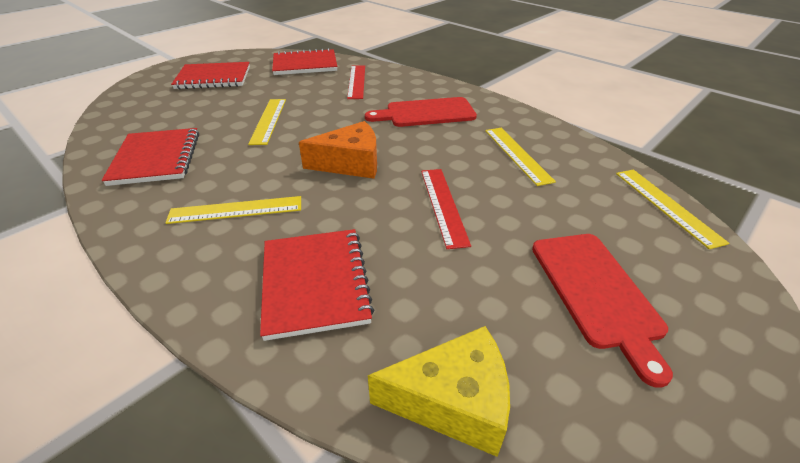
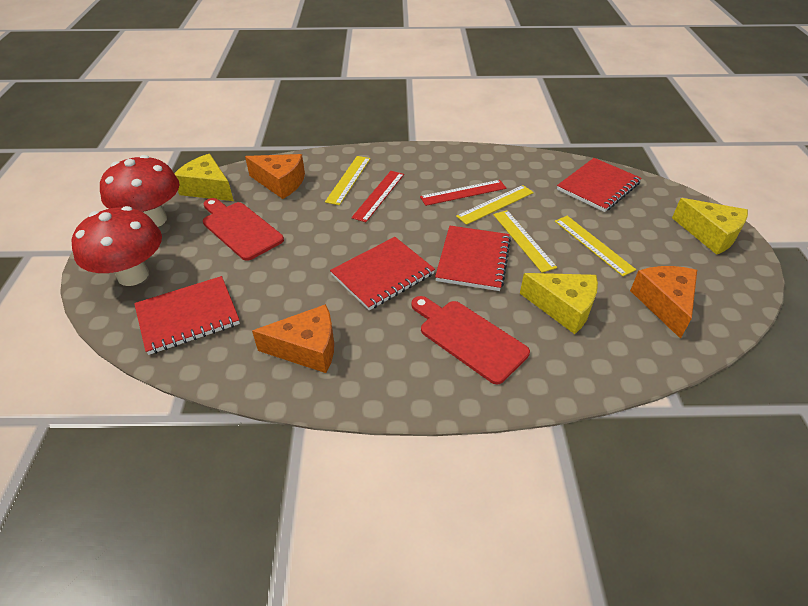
orange cheese: [299,121,377,179] = 1 -> [245,154,305,199] [252,304,334,373] [630,266,697,339] = 3
red mushroom: none = 0 -> [71,206,162,286] [100,155,179,227] = 2
yellow cheese: [368,326,510,457] = 1 -> [174,154,234,201] [520,273,598,334] [672,198,748,255] = 3

